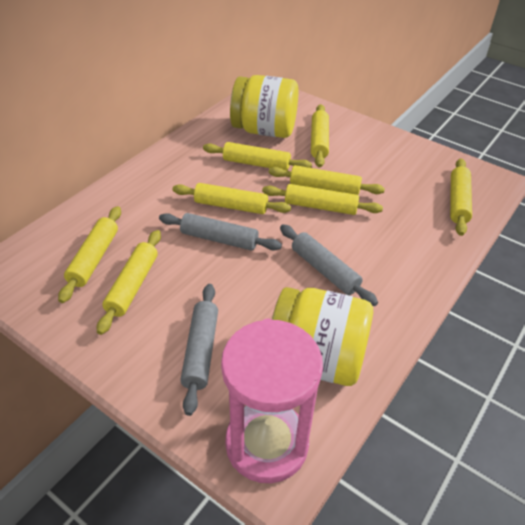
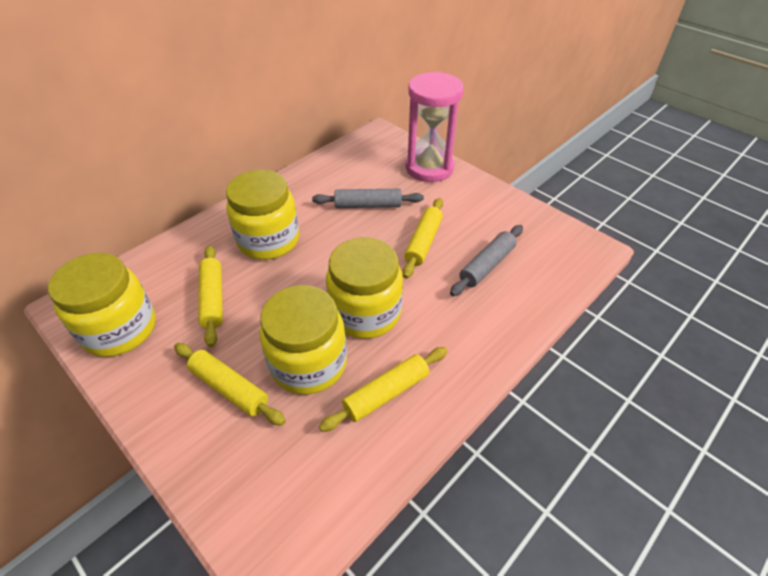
grey rolling pin: [159,213,282,251] [180,284,218,416] [280,224,378,306] = 3 -> [312,189,424,208] [450,225,523,296] = 2
yellow jar: [230,75,298,138] [272,287,373,386] = 2 -> [48,253,156,357] [226,170,299,260] [260,285,347,395] [326,237,403,339] = 4
yellow rolling pin: [58,206,121,303] [97,230,161,335] [172,183,291,214] [203,142,312,170] [262,184,383,215] [269,165,385,195] [311,104,329,168] [450,158,472,236] = 8 -> [174,343,286,426] [198,245,223,347] [319,347,447,432] [403,198,443,279] = 4

